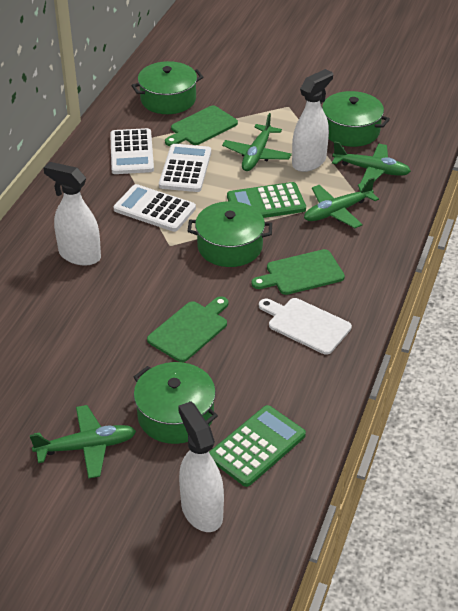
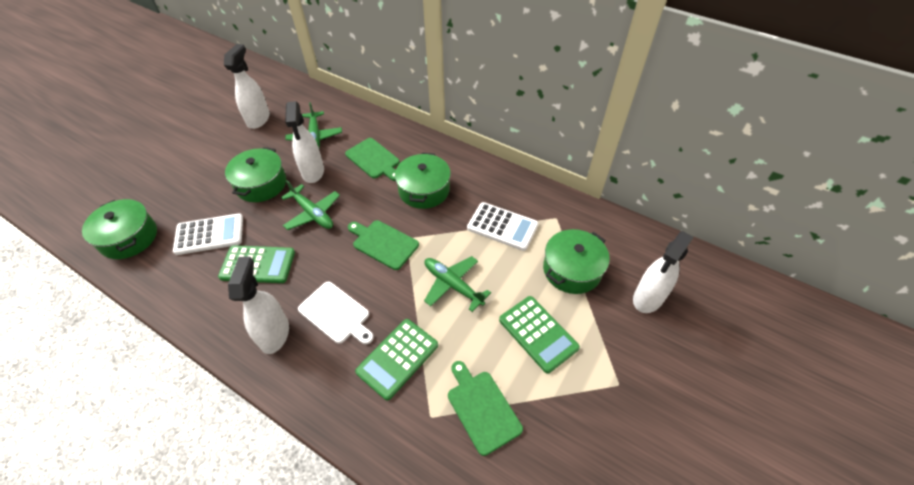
green calculator: [209,405,306,487] [227,182,306,218] = 2 -> [218,245,295,283] [355,319,438,401] [499,296,580,373] = 3
green plane: [30,405,136,479] [222,113,292,171] [304,177,379,228] [332,141,411,186] = 4 -> [281,180,340,230] [285,102,342,148] [424,256,491,312] = 3
white calculator: [110,128,154,174] [114,184,196,232] [159,144,211,192] = 3 -> [173,213,243,255] [467,202,538,251] = 2
white spray bottle: [43,162,101,266] [178,401,224,532] [292,69,333,172] = 3 -> [224,44,270,129] [228,257,289,354] [285,101,324,183] [633,231,694,313] = 4

